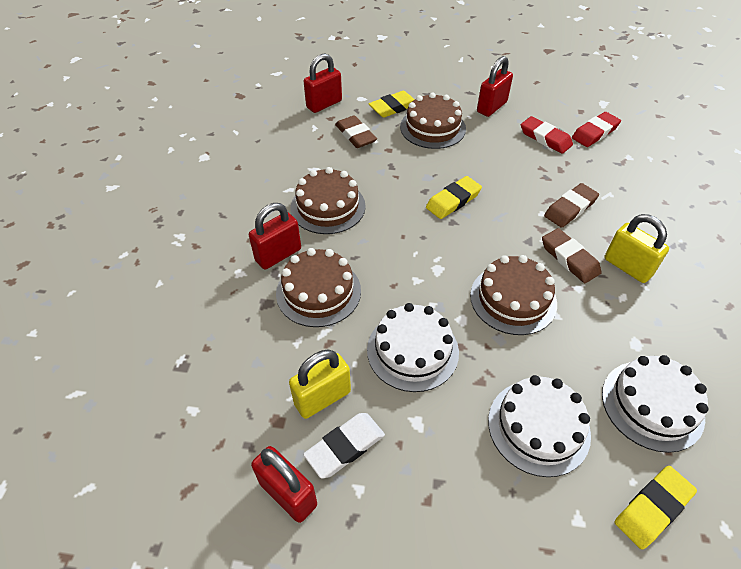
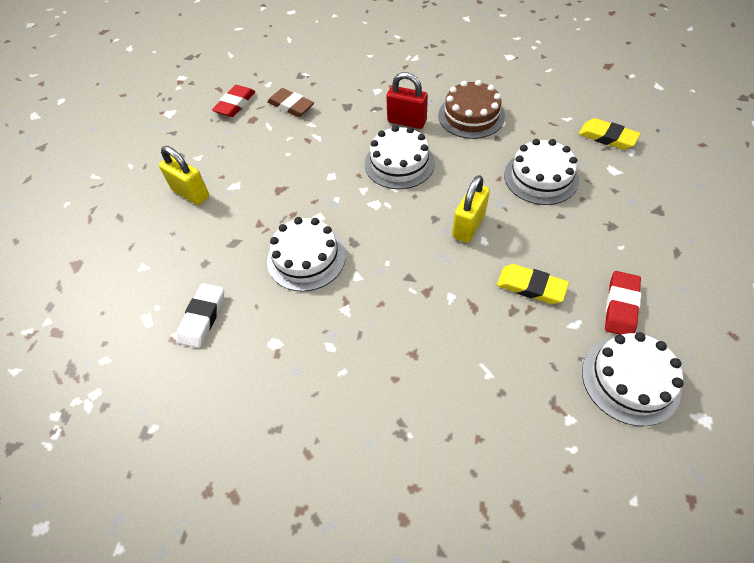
brown cake: [276,248,361,327] [291,167,366,234] [400,92,466,149] [470,255,557,335] = 4 -> [438,80,505,139] = 1
brown eraser: [335,115,377,148] [542,228,602,283] [544,183,599,228] = 3 -> [267,88,314,117] = 1
red padlock: [249,203,301,270] [251,446,317,523] [304,53,342,113] [477,56,513,117] = 4 -> [386,72,428,129] = 1
white cake: [367,303,459,392] [488,375,591,477] [602,355,708,453] = 3 -> [267,217,346,292] [365,125,435,189] [504,139,579,205] [582,332,684,426] = 4
yellow eraser: [369,91,415,118] [426,176,482,219] [615,466,697,549] = 3 -> [497,264,569,304] [579,118,640,150] = 2

